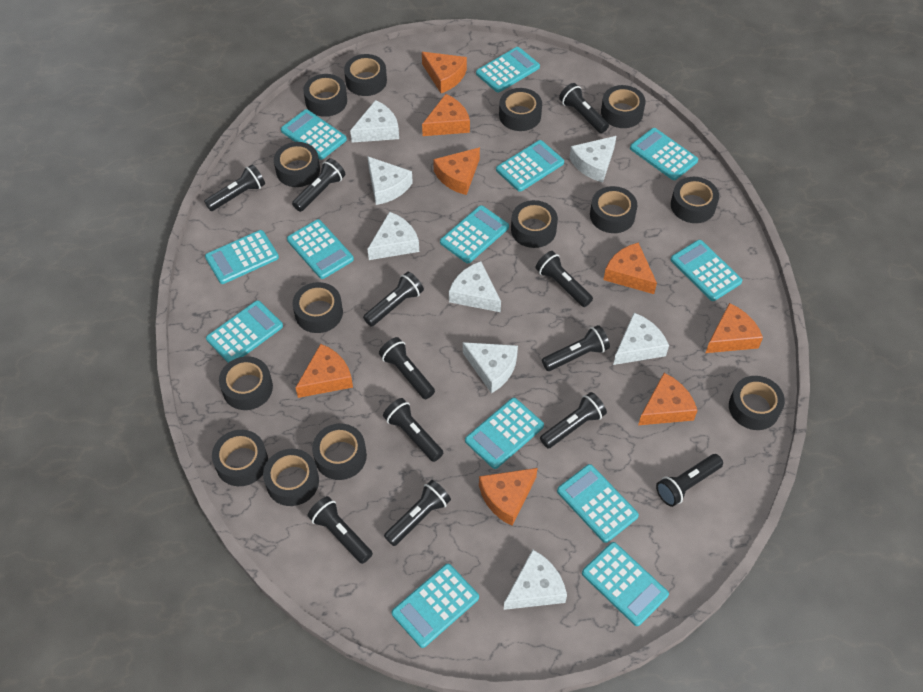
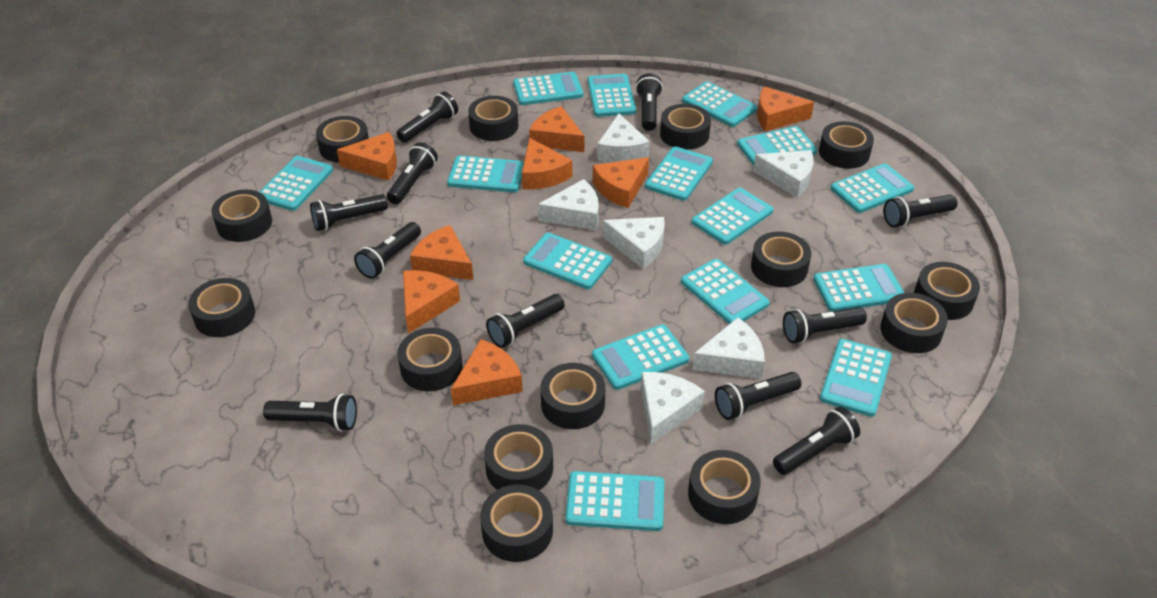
black flashlight: [204,164,265,211] [292,158,345,212] [308,496,373,564] [363,272,424,327] [379,337,435,399] [383,398,443,462] [384,480,451,546] [535,251,593,307] [540,392,607,448] [542,325,610,371] [559,83,609,133] [656,454,723,507] = 12 -> [263,394,357,431] [310,194,388,231] [354,222,421,279] [387,142,438,204] [396,91,458,142] [486,294,565,348] [636,73,663,131] [715,372,801,420] [773,407,860,475] [783,307,867,343] [883,195,957,227] = 11
turquoise calculator: [205,230,279,284] [206,300,283,363] [281,109,347,160] [287,219,354,279] [392,564,479,648] [440,205,509,263] [465,398,544,469] [476,47,540,93] [496,140,564,192] [557,464,639,543] [582,542,669,626] [630,128,698,180] [670,240,742,301] = 13 -> [260,156,333,211] [447,156,524,193] [513,72,583,105] [523,233,612,289] [565,471,664,531] [588,74,636,117] [592,325,689,390] [645,146,713,201] [681,259,770,324] [682,81,757,127] [692,188,774,245] [737,126,817,166] [813,264,904,312] [820,339,892,417] [831,163,914,213] = 15
white cheese: [350,100,399,143] [367,156,413,205] [368,212,419,260] [449,261,501,312] [463,342,518,393] [504,549,567,610] [569,136,616,182] [613,313,669,365] = 8 -> [538,179,599,230] [597,113,650,162] [603,217,665,269] [641,372,705,444] [692,318,765,379] [753,150,813,198] = 6

